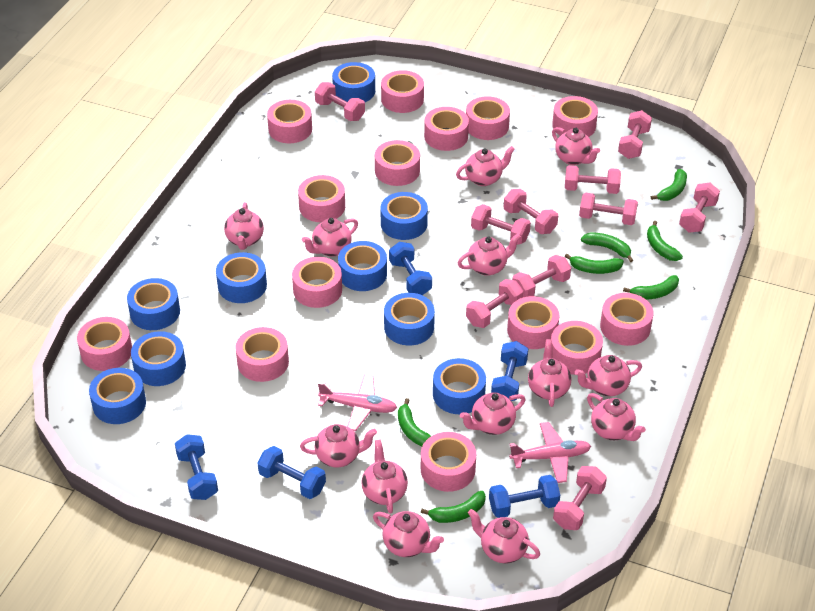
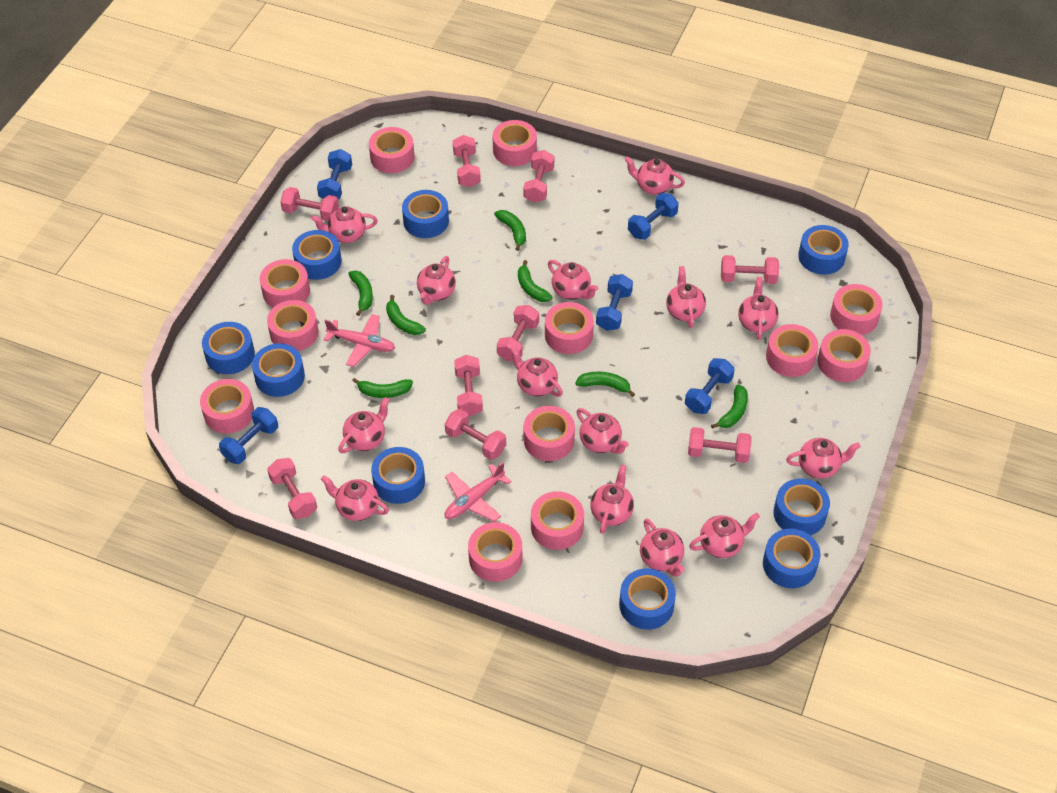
pink dumbbell: [315,82,365,121] [466,279,523,328] [471,204,531,245] [504,189,558,234] [512,255,571,297] [553,466,607,530] [565,165,621,194] [579,193,638,225] [618,110,652,159] [679,183,720,233] = 10 -> [267,458,317,519] [281,187,339,221] [445,409,506,460] [453,135,481,187] [454,355,483,416] [497,305,539,361] [524,150,554,203] [688,427,751,463] [721,255,779,284] = 9
pink tape: [77,317,132,371] [235,327,289,382] [267,100,312,143] [292,257,342,308] [298,175,345,222] [375,140,420,186] [381,70,424,113] [421,432,476,492] [424,107,469,151] [466,96,510,140] [507,296,559,349] [551,321,603,375] [552,96,598,137] [600,293,653,346] = 14 -> [200,379,254,434] [260,259,310,307] [267,300,319,351] [369,127,414,173] [468,522,522,582] [493,120,537,166] [524,406,575,461] [531,491,584,550] [545,302,594,354] [766,324,818,377] [817,329,871,382] [830,284,883,335] = 12
pink teapot: [224,202,264,250] [300,424,377,467] [302,218,358,257] [362,439,408,513] [373,511,444,557] [456,146,515,186] [458,233,521,276] [460,392,526,435] [468,509,540,563] [528,339,571,407] [552,127,600,165] [575,355,642,396] [587,393,646,441] = 13 -> [311,206,378,243] [321,475,389,521] [338,397,389,453] [417,256,456,305] [510,346,563,397] [548,260,598,300] [577,408,629,454] [590,464,634,534] [625,156,685,195] [640,518,685,577] [666,266,706,328] [689,513,760,558] [738,277,779,340] [786,438,861,479] = 14

